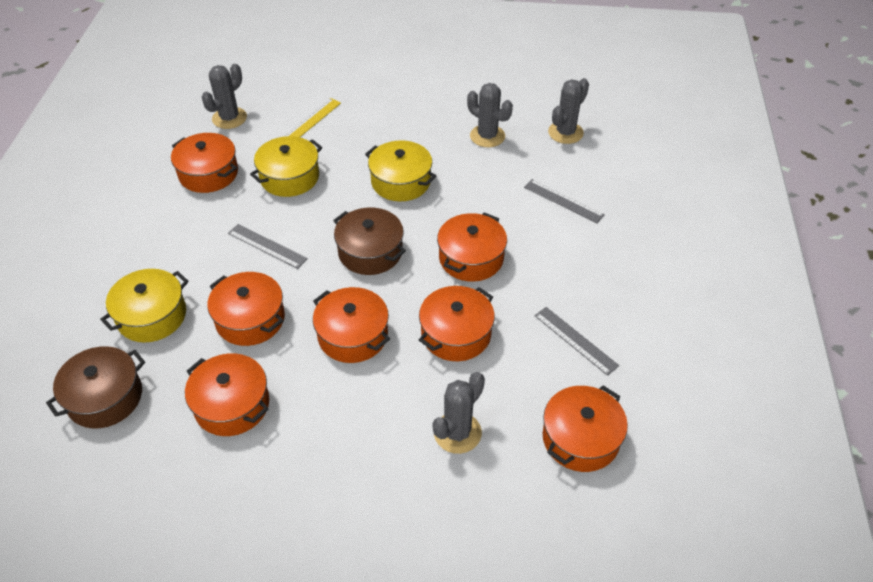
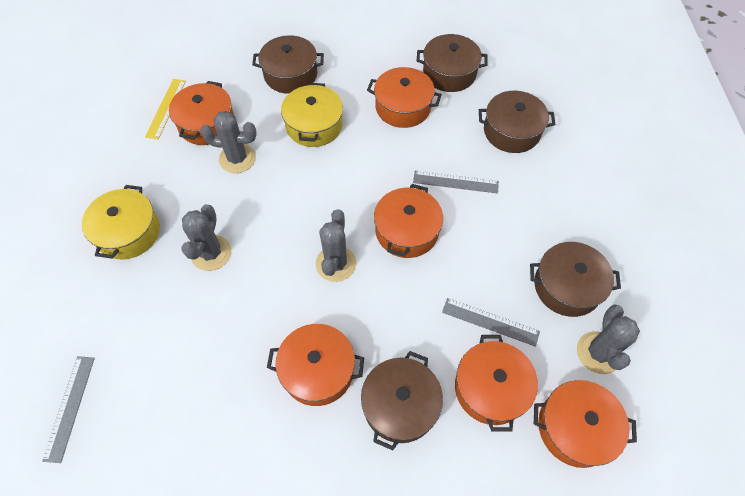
brown pot: [46,346,145,429] [333,207,406,275] = 2 -> [252,35,324,94] [361,351,443,450] [417,34,488,92] [479,91,555,153] [530,242,621,317] = 5
orange pot: [171,133,238,193] [185,353,269,436] [207,272,285,346] [313,287,390,363] [419,286,495,361] [437,212,507,282] [543,385,628,472] = 7 -> [169,81,234,145] [267,324,364,406] [367,67,442,128] [374,184,443,258] [455,335,538,432] [534,380,637,468] = 6
yellow pot: [100,269,189,343] [250,136,322,197] [365,140,436,201] = 3 -> [82,185,160,259] [281,83,343,147] = 2

